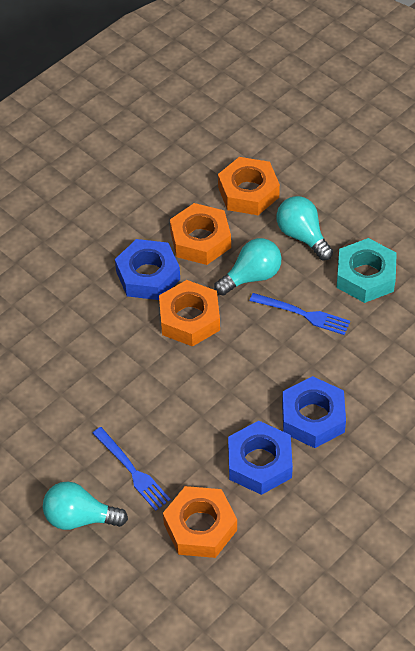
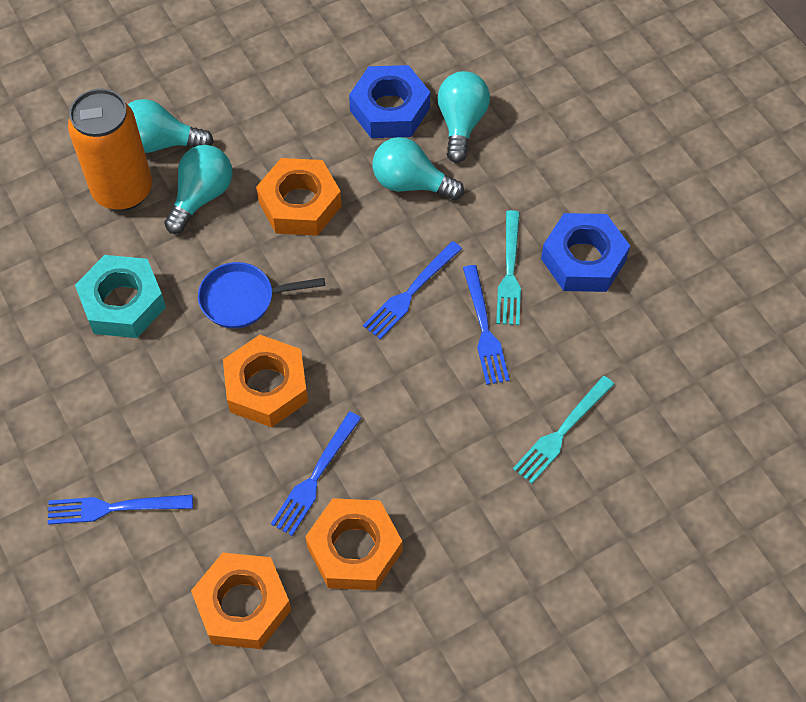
blue fork: [93,427,171,511] [250,293,350,335] = 2 -> [48,495,193,525] [271,412,361,536] [363,241,462,339] [463,265,510,385] = 4
blue nut: [115,239,180,300] [228,421,293,495] [282,376,346,448] = 3 -> [349,65,430,138] [541,213,630,292] = 2
blue pan: none = 0 -> [198,262,325,329] = 1
orange can: none = 0 -> [68,89,152,211] = 1
turquoise fork: none = 0 -> [496,210,521,325] [513,376,614,484] = 2
turquoise light bulb: [43,482,128,530] [214,238,281,296] [276,196,333,260] = 3 -> [128,99,214,153] [164,145,233,234] [373,137,464,200] [437,71,490,163] = 4

